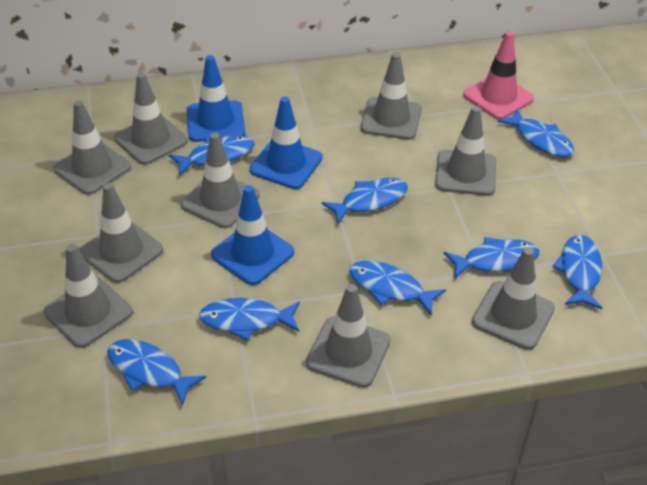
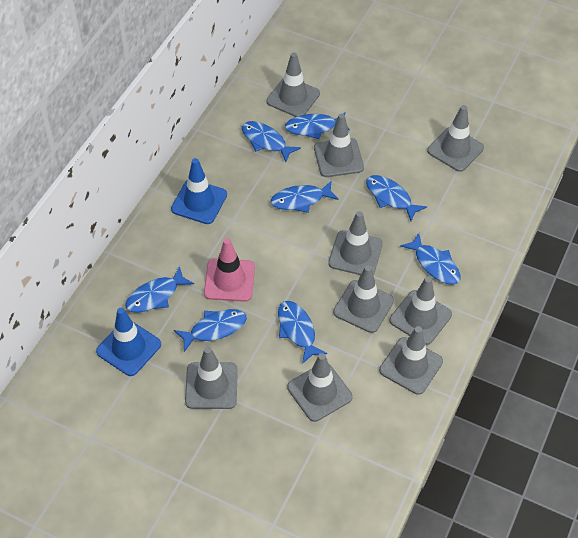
blue traffic cone: [187,55,245,142] [211,185,294,285] [250,97,323,189] = 3 -> [96,308,161,376] [171,158,227,224] = 2

